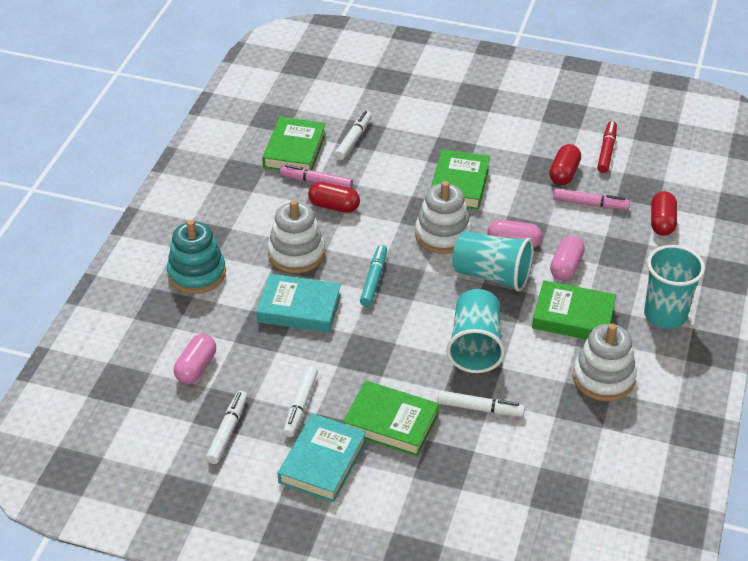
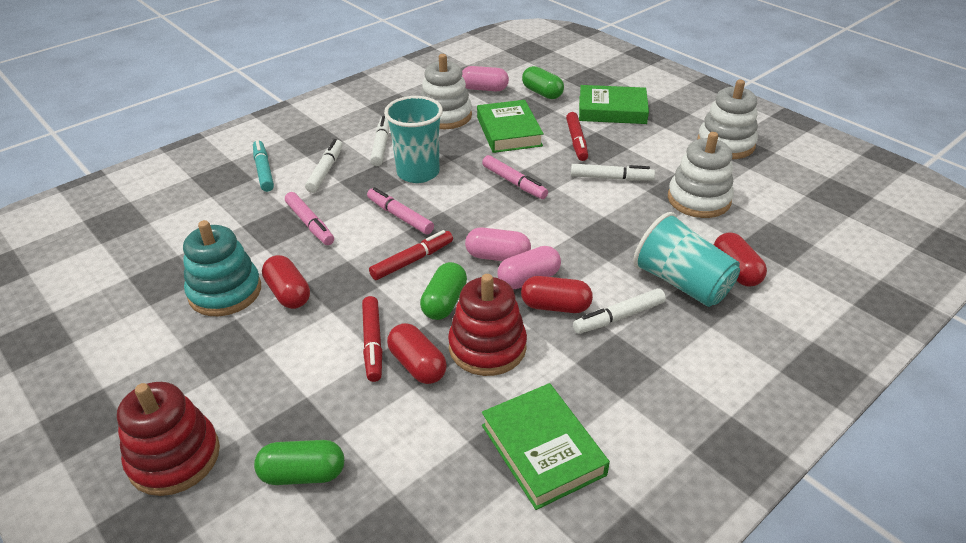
green book: [262,117,326,170] [343,381,439,456] [431,149,490,210] [532,280,616,339] = 4 -> [477,100,544,153] [482,383,610,510] [579,85,649,124] = 3
green capsule: none = 0 -> [254,440,344,485] [420,262,467,320] [522,66,564,99] = 3
pink marker: [280,165,353,188] [553,188,630,210] = 2 -> [285,192,334,245] [367,187,434,234] [482,155,548,199] = 3
red capsule: [308,182,360,213] [549,144,581,185] [651,191,677,236] = 3 -> [262,255,310,309] [387,323,447,384] [521,276,593,313] [714,232,767,287] = 4
red marker: [597,121,617,173] = 1 -> [362,296,382,382] [369,230,453,280] [566,112,588,161] = 3
red stacking toy: none = 0 -> [117,382,220,496] [448,274,527,376] = 2
turquoise book: [256,274,341,333] [278,414,366,502] = 2 -> none = 0
turquoise cup: [447,289,505,373] [452,231,533,292] [644,245,705,329] = 3 -> [384,96,443,183] [633,212,740,307] = 2

